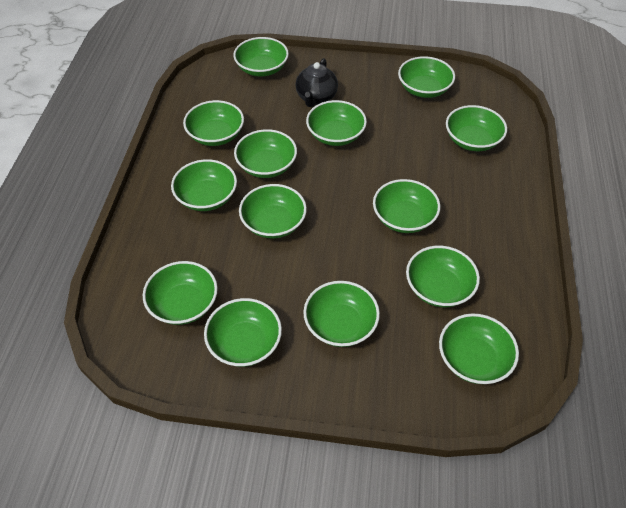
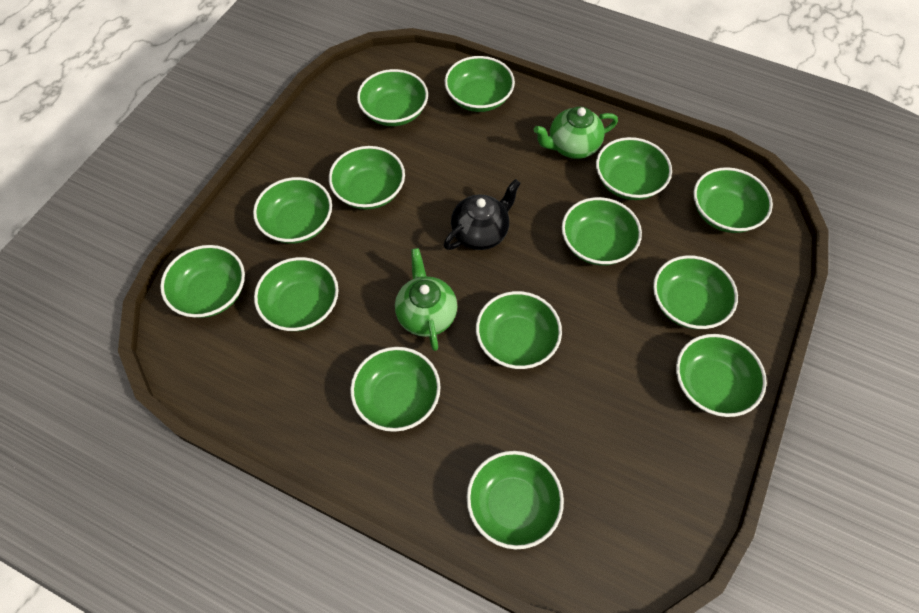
green teapot: none = 0 -> [395,248,457,351] [534,106,618,159] = 2

